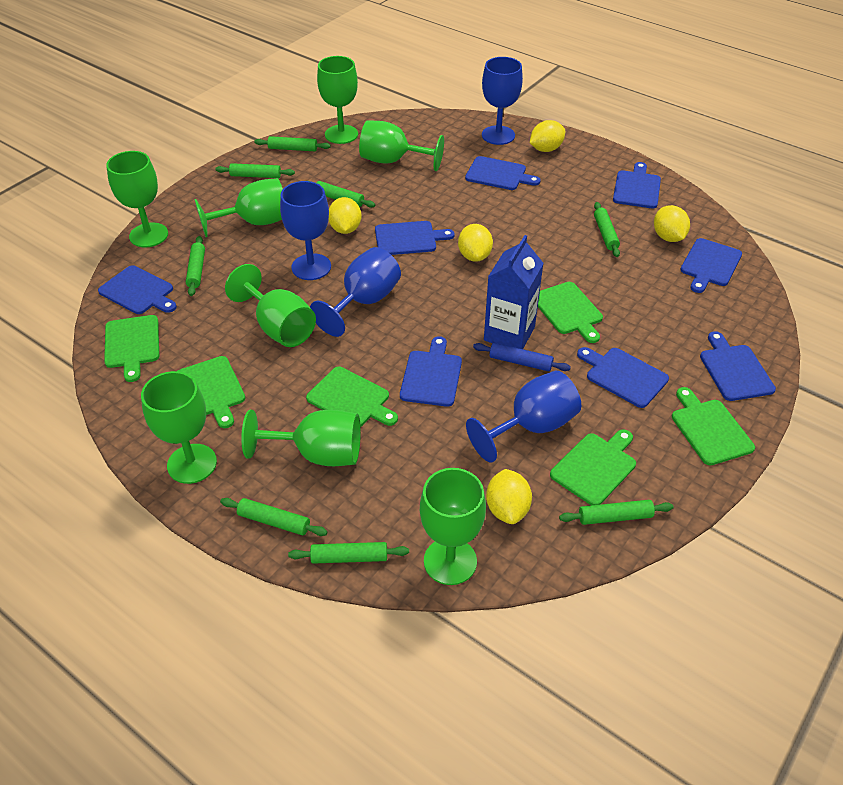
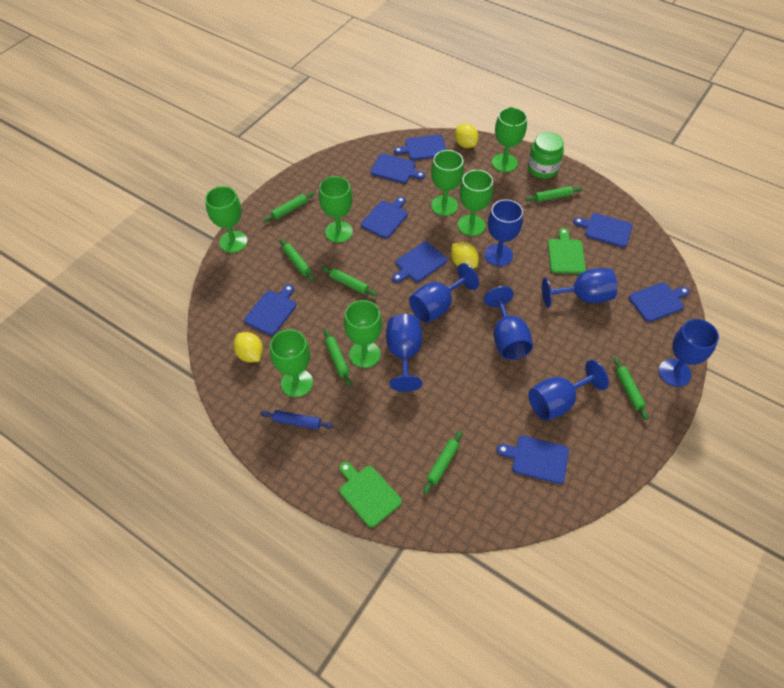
blue carton: [484,235,544,349] = 1 -> none = 0
blue goblet: [280,181,331,280] [310,247,401,337] [466,370,581,463] [482,57,523,145] = 4 -> [386,314,422,392] [409,263,479,323] [484,286,533,360] [485,199,523,266] [528,360,609,421] [542,268,617,308] [659,319,719,387] = 7
green cutting board: [104,315,159,382] [178,356,245,428] [306,367,398,427] [538,282,603,343] [550,429,636,505] [672,387,755,465] = 6 -> [339,462,402,528] [548,228,586,274] = 2
green goblet: [106,151,168,247] [141,371,217,484] [194,178,283,237] [225,264,316,347] [241,410,361,466] [317,56,358,144] [359,120,444,171] [420,468,486,585] = 8 -> [205,186,248,253] [270,329,313,397] [319,176,353,243] [344,300,382,368] [431,150,464,216] [458,170,493,236] [492,107,527,172] = 7
green jar: none = 0 -> [528,132,564,179] = 1
green rolling pin: [186,236,205,296] [215,163,295,178] [220,498,328,536] [254,136,331,151] [288,542,409,564] [316,181,375,208] [559,500,674,525] [594,202,620,257] = 8 -> [263,192,315,222] [280,239,314,281] [321,266,378,296] [324,329,351,386] [423,430,462,494] [525,186,582,202] [614,357,648,420] = 7
yellow lemon: [328,197,362,234] [458,224,493,262] [486,469,532,524] [530,120,565,152] [654,205,690,242] = 5 -> [233,332,263,362] [451,242,479,269] [455,124,479,148] = 3

